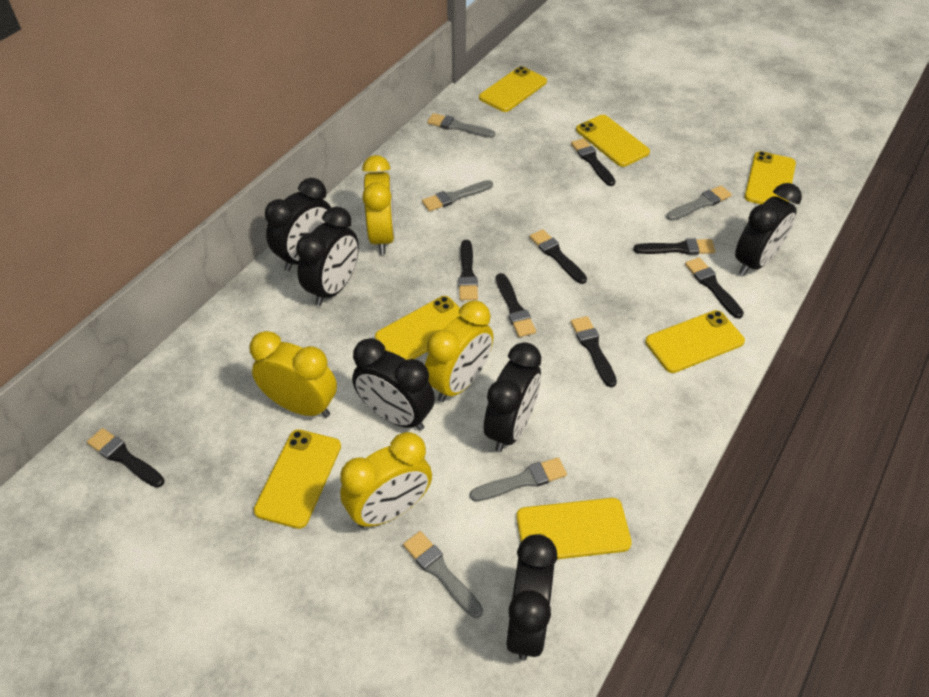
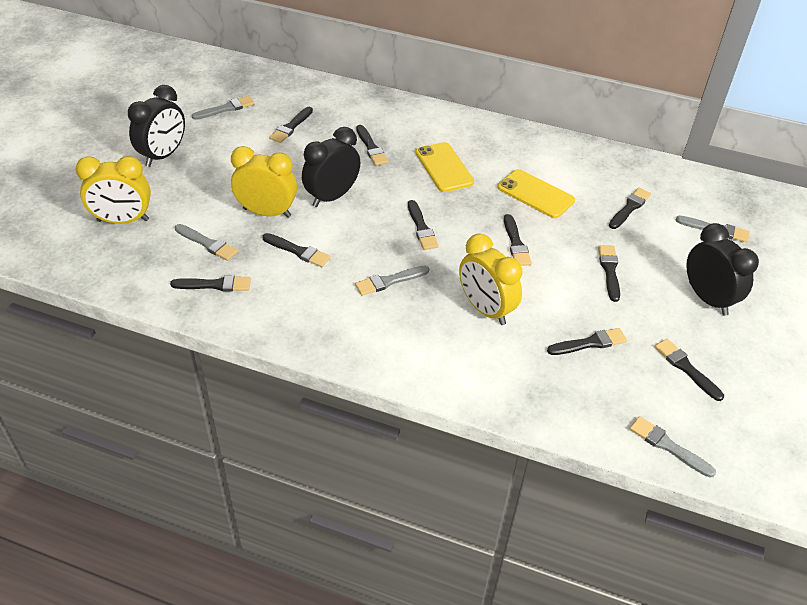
black brush: [87,428,165,488] [458,240,478,300] [496,273,536,337] [530,229,587,284] [571,138,615,186] [571,316,617,387] [633,238,715,255] [685,257,744,319] = 8 -> [170,275,251,291] [262,233,331,267] [269,107,313,143] [356,125,389,166] [408,200,439,250] [504,214,532,266] [547,328,627,355] [598,245,620,302] [609,187,651,229] [654,339,724,401] = 10
black clock: [265,178,331,271] [296,207,359,306] [352,338,435,431] [484,342,541,452] [506,534,557,660] [735,183,802,276] = 6 -> [128,85,185,167] [302,127,360,207] [686,223,759,316] = 3
yellow clock: [249,331,337,417] [340,432,432,528] [362,155,395,254] [425,300,493,402] = 4 -> [75,156,151,224] [231,146,297,218] [459,233,522,325] = 3
yellow phone: [253,429,341,529] [375,296,460,360] [479,66,547,112] [516,498,632,559] [576,115,650,167] [645,310,745,373] [744,151,796,204] = 7 -> [415,142,474,192] [497,169,575,218] = 2

